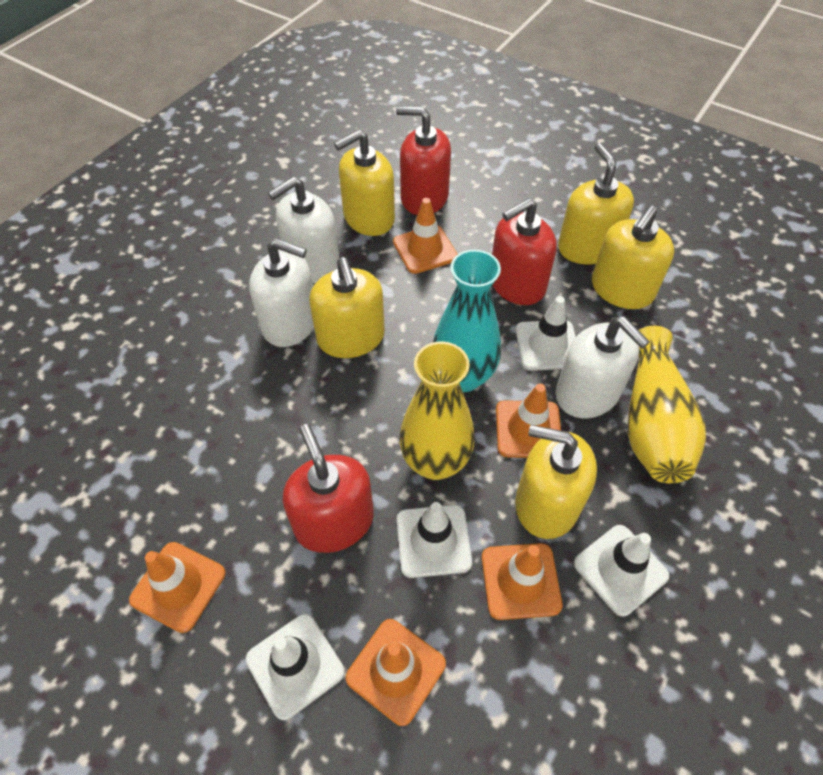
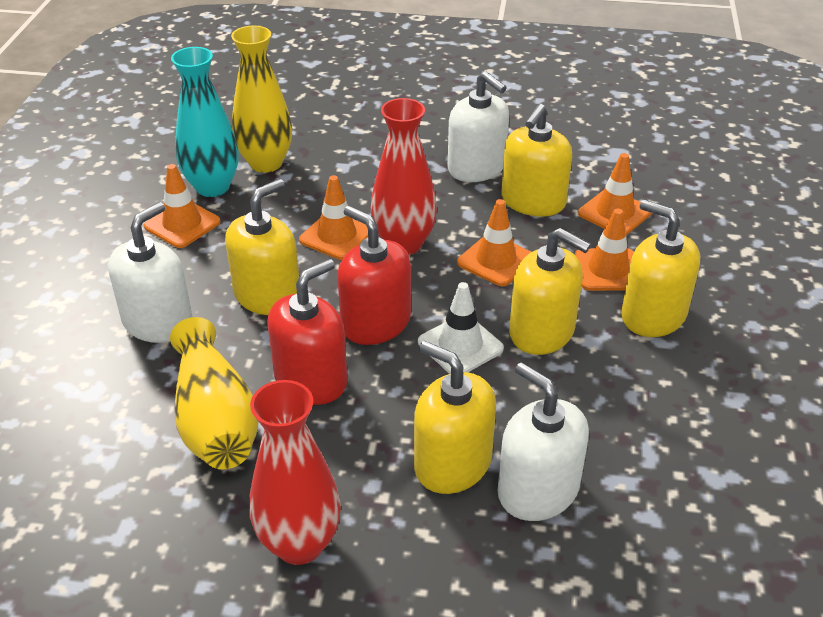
red soap dispenser: [283,424,374,553] [396,106,451,215] [492,198,556,305] = 3 -> [268,259,348,405] [337,206,411,345] = 2
red vase: none = 0 -> [250,380,341,565] [371,98,437,255] = 2
white traffic cone: [245,614,345,720] [397,502,472,578] [515,296,576,371] [574,525,669,617] = 4 -> [418,282,504,374] = 1

